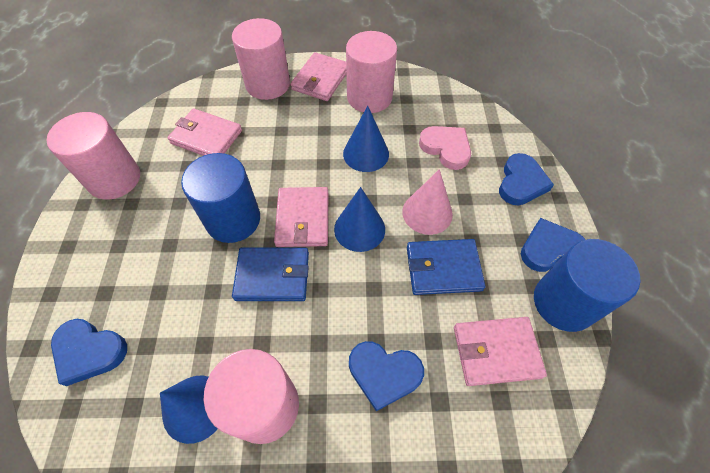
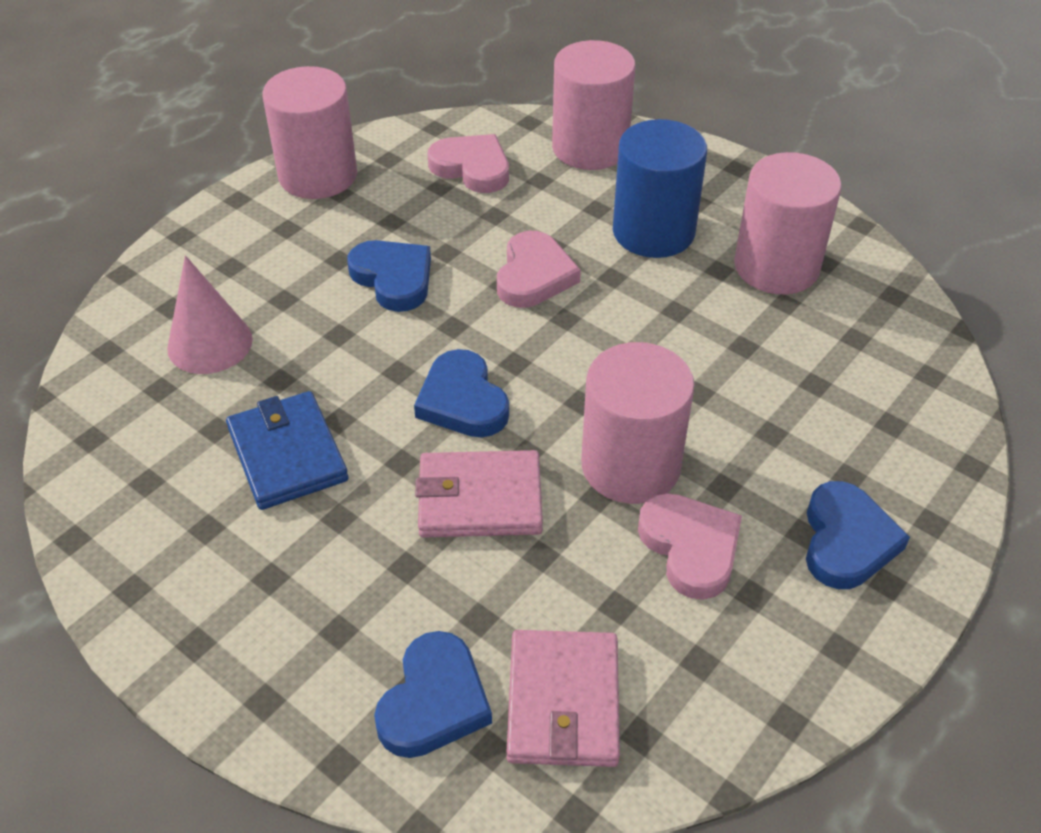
blue cone: [160,376,217,444] [334,187,385,252] [343,106,389,172] = 3 -> none = 0
blue cylinder: [181,153,260,243] [534,239,641,332] = 2 -> [613,119,707,258] = 1
blue wallet: [232,247,309,301] [407,239,485,295] = 2 -> [226,391,349,510] = 1
pink heart: [419,126,471,170] = 1 -> [427,134,509,193] [497,231,581,308] [638,493,742,600] = 3
pink wallet: [167,108,242,156] [274,187,328,247] [290,52,346,101] [454,317,547,386] = 4 -> [415,450,543,538] [507,630,620,767] = 2

